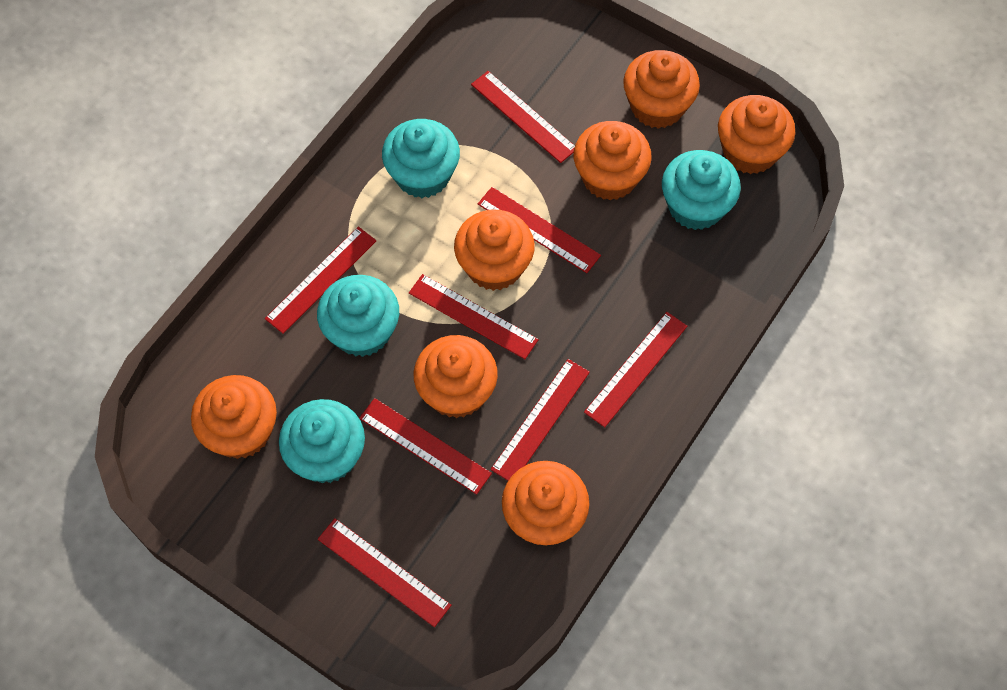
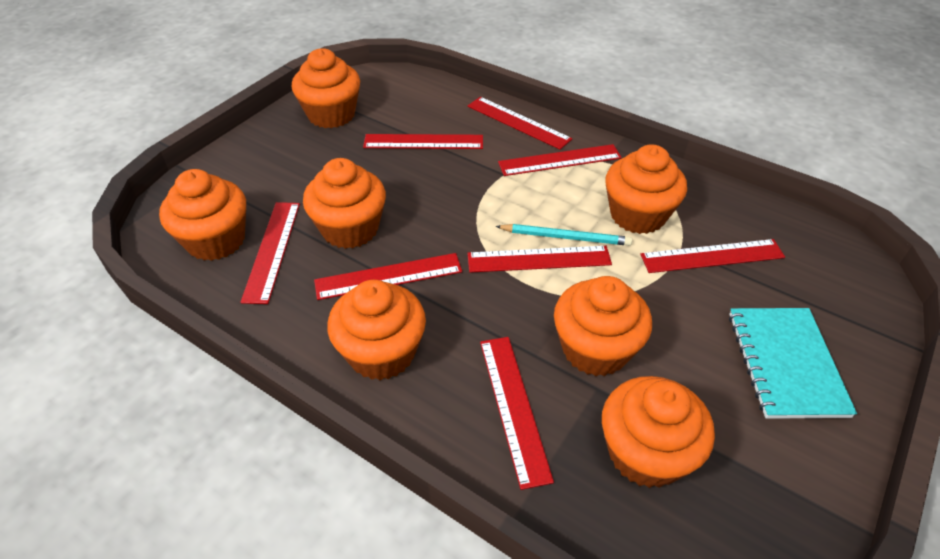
turquoise cupcake: [279,399,365,483] [317,275,399,357] [382,119,460,198] [662,150,741,230] = 4 -> none = 0
turquoise notebook: none = 0 -> [729,308,857,419] = 1
turquoise pencil: none = 0 -> [495,224,632,246] = 1

